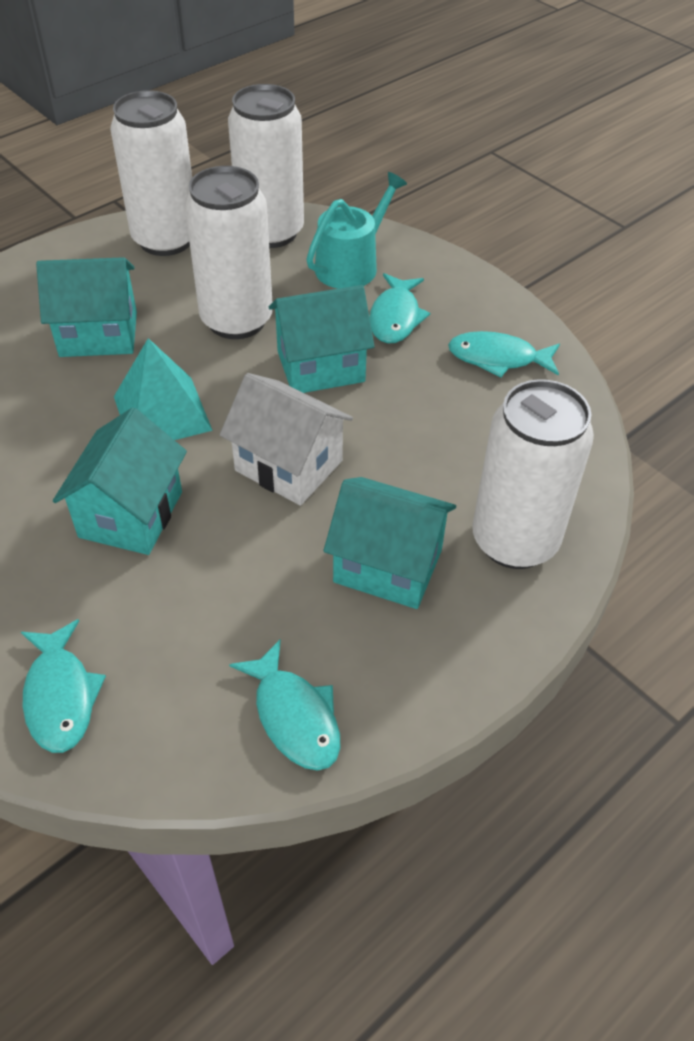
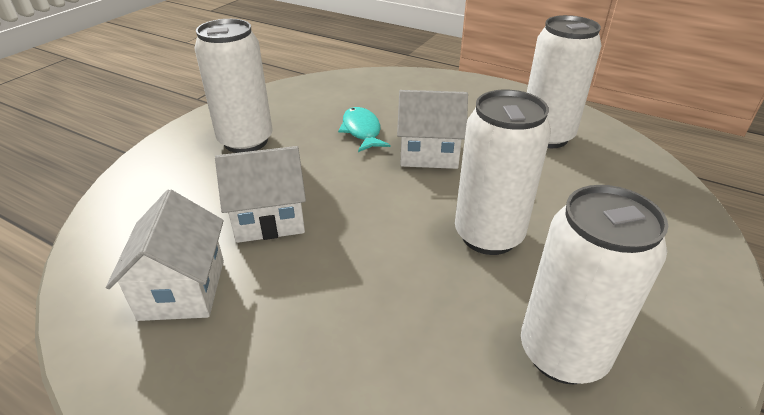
turquoise fish: [21,619,106,753] [229,639,340,771] [369,273,430,343] [448,331,560,378] = 4 -> [338,107,391,152] = 1
turquoise house: [36,257,137,357] [53,407,187,555] [269,285,374,393] [324,477,456,609] = 4 -> none = 0
turquoise pyramid: [114,338,213,440] = 1 -> none = 0
turquoise watering can: [306,172,407,289] = 1 -> none = 0
white house: [220,373,353,506] = 1 -> [106,189,224,321] [215,146,306,243] [397,90,468,169] = 3

